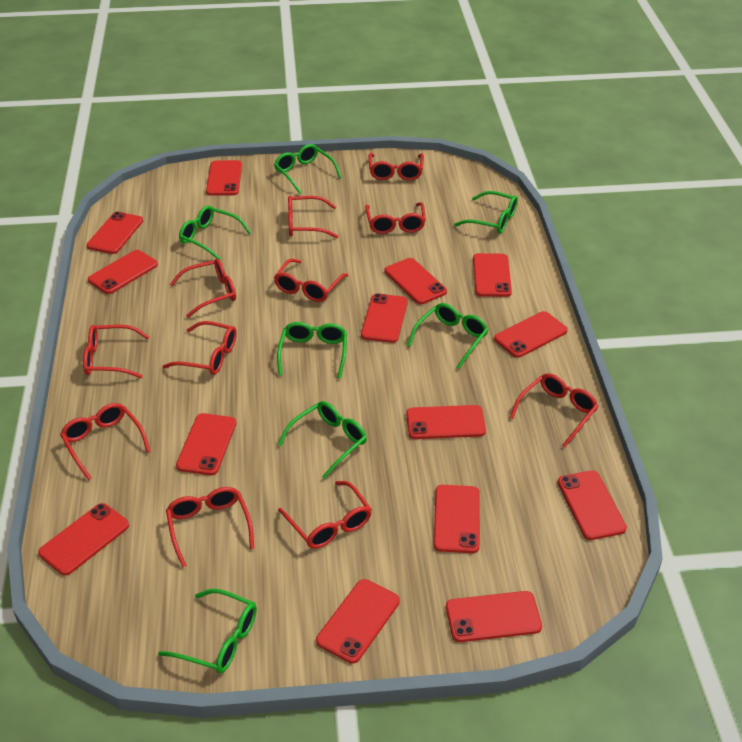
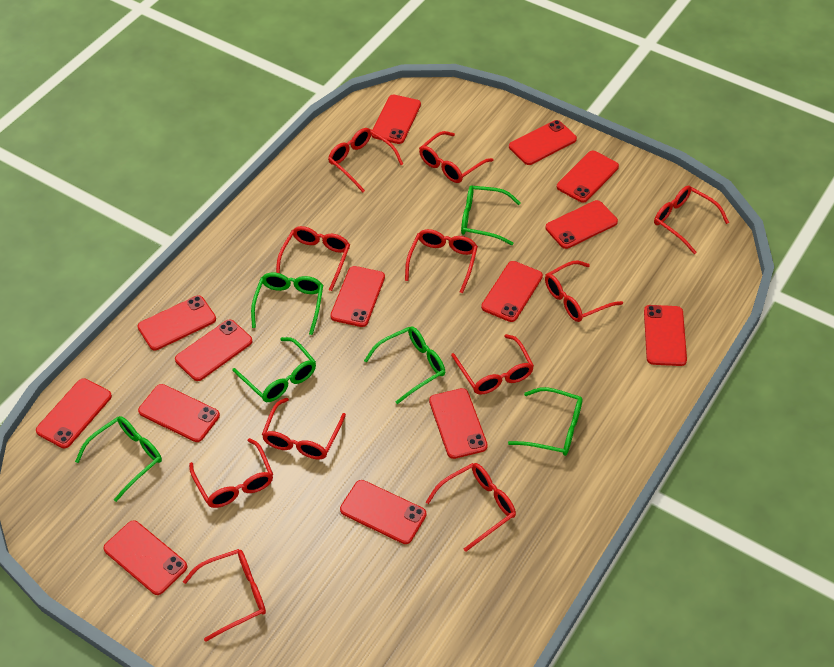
green glasses: [158,589,257,673] [179,206,251,260] [274,144,342,194] [277,322,347,379] [278,401,367,479] [407,303,489,369] [454,191,518,234] = 7 -> [75,416,162,502] [232,337,316,402] [251,273,323,335] [364,326,445,404] [461,185,520,245] [508,387,583,456] = 6

